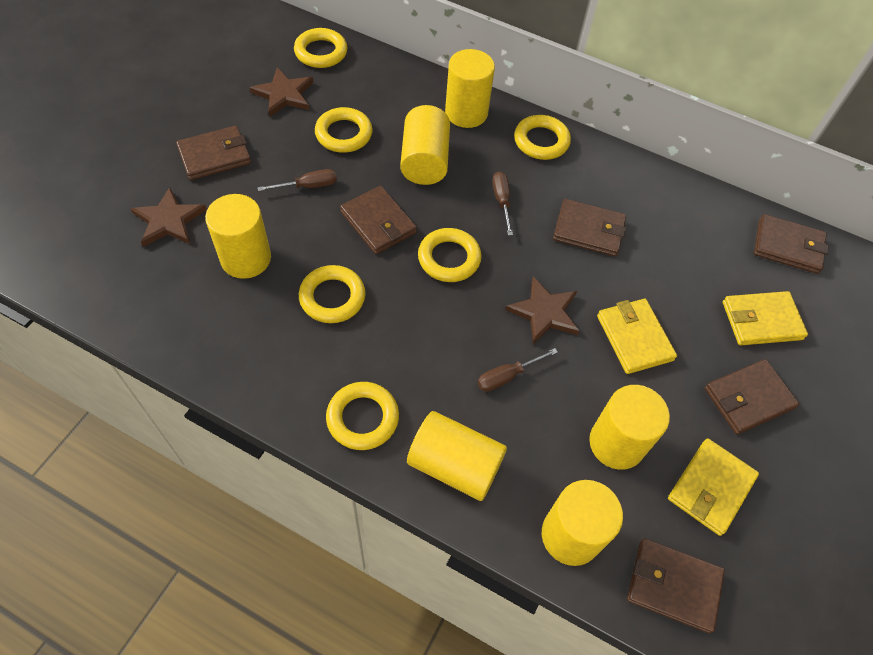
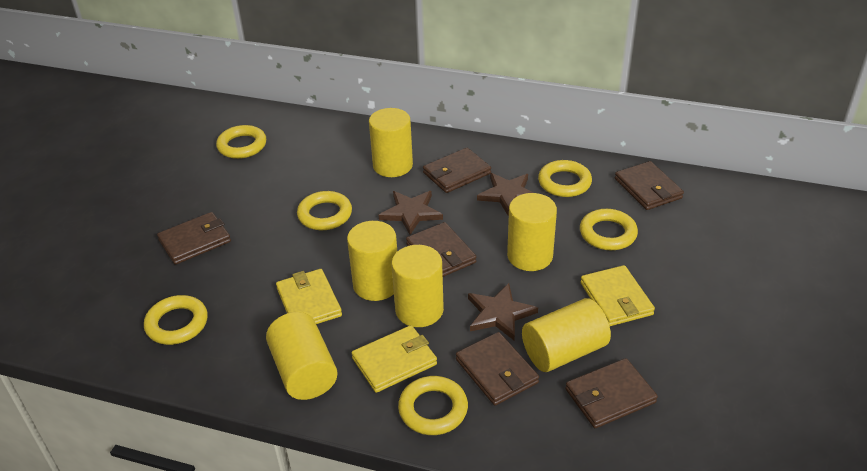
brown screwdriver: [258,169,337,191] [477,348,558,392] [492,171,513,236] = 3 -> none = 0

